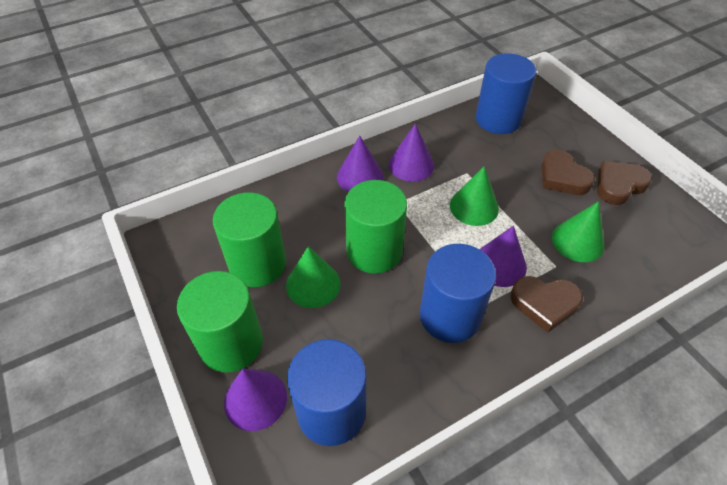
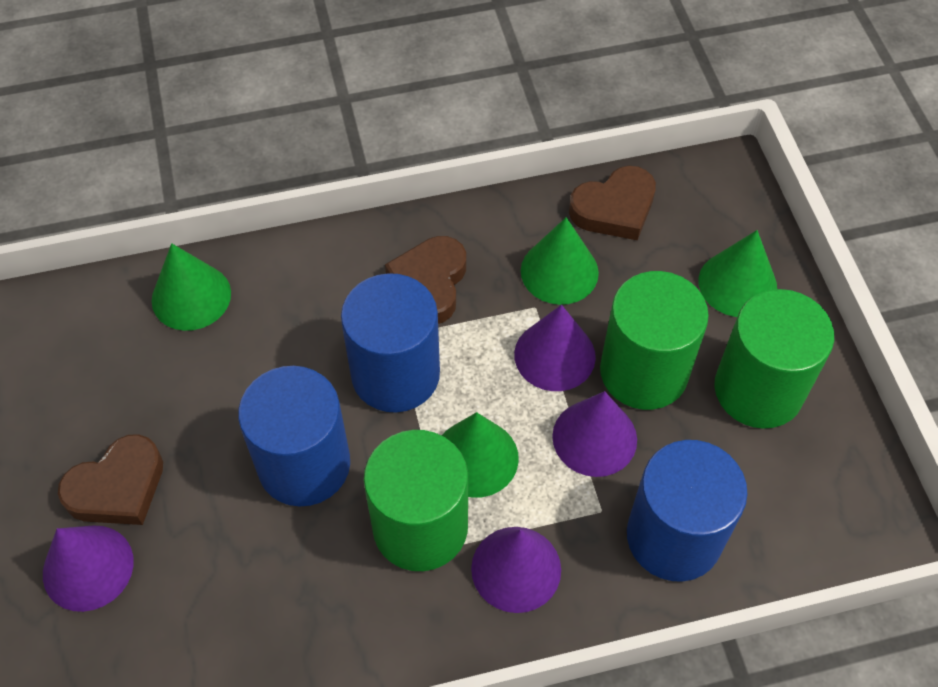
green cone: [286,246,340,308] [450,166,499,226] [552,201,604,262] = 3 -> [152,243,231,331] [442,412,519,498] [521,217,599,305] [698,230,777,317] = 4

